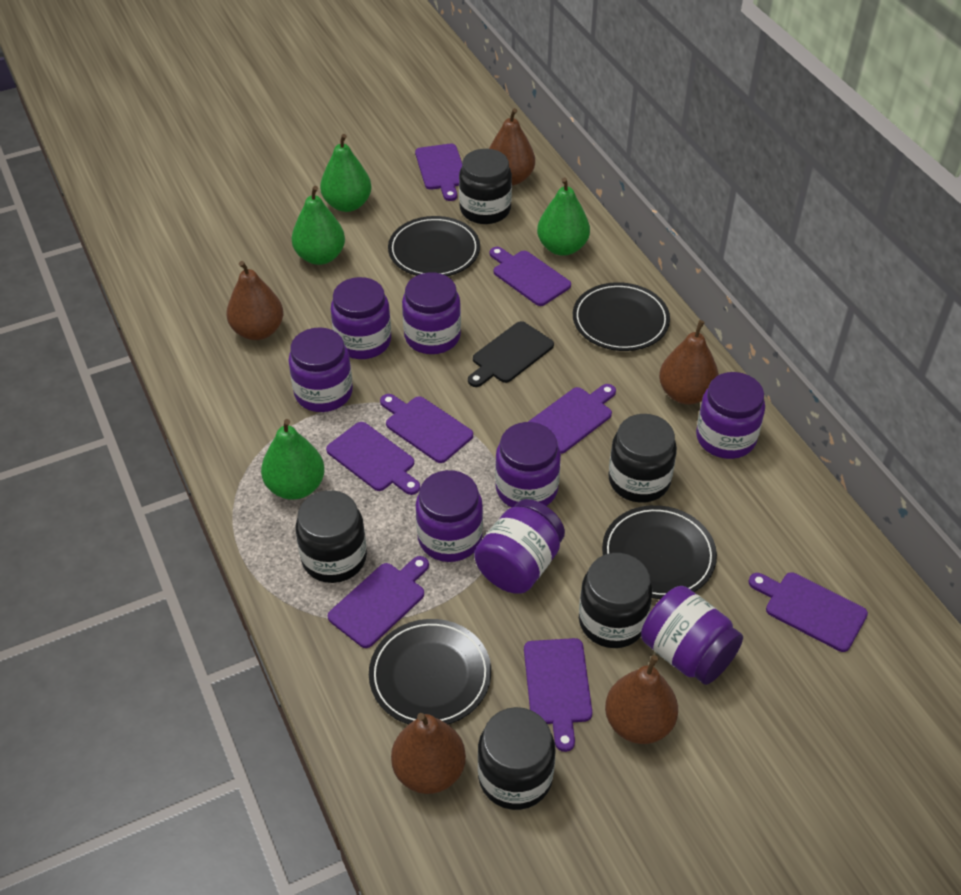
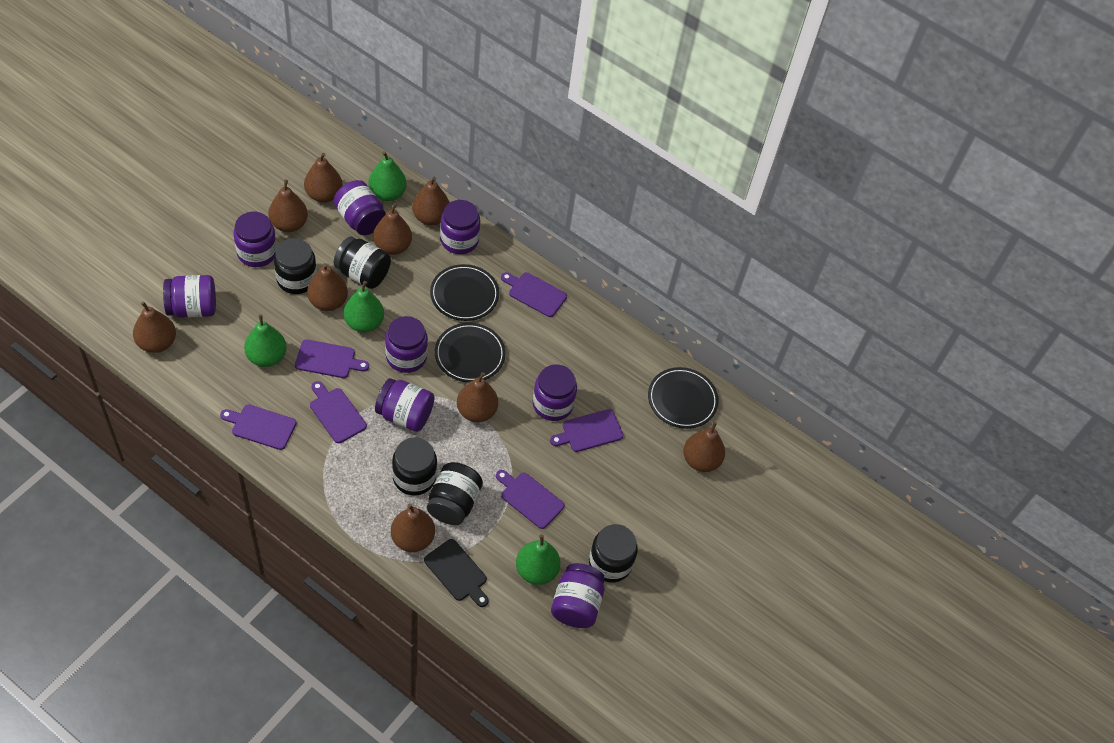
black plate: [369,619,491,724] [388,216,480,276] [573,282,670,351] [602,505,717,599] = 4 -> [430,264,499,321] [435,323,506,383] [648,367,719,429] = 3
brown pear: [227,261,284,340] [391,713,466,794] [489,108,535,185] [605,655,678,744] [659,320,719,405] = 5 -> [133,301,176,353] [268,179,308,232] [304,153,343,203] [307,263,348,311] [373,203,412,255] [391,504,435,552] [412,177,450,225] [457,372,498,422] [683,422,725,472] = 9
purple cutting board: [326,422,420,495] [328,556,429,648] [380,394,473,463] [415,144,462,201] [490,247,571,306] [524,638,592,752] [528,384,616,454] [748,572,868,652] = 8 -> [220,404,296,450] [295,339,369,378] [310,381,367,443] [496,470,564,529] [501,272,567,317] [550,409,624,452] = 6

